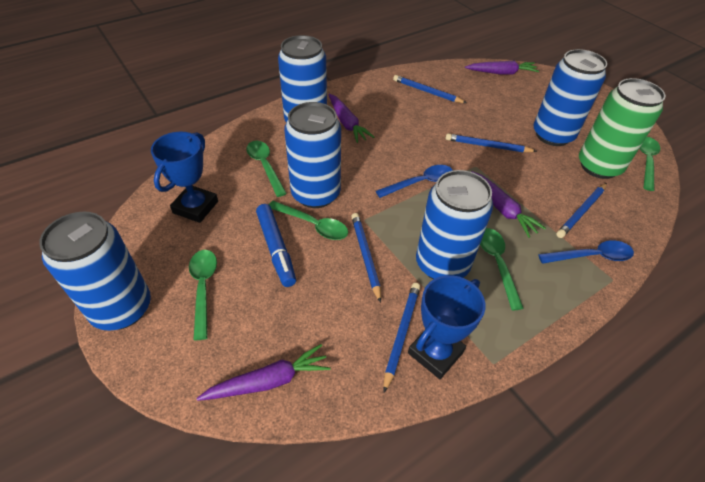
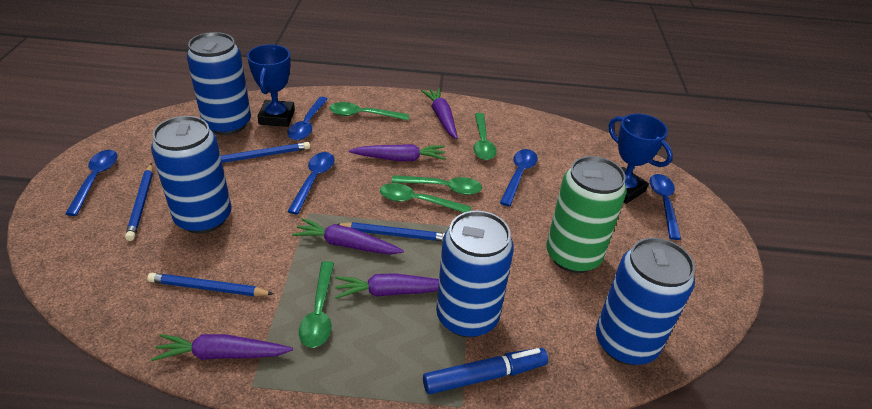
blue can: [39,212,151,331] [278,35,327,122] [284,102,341,208] [416,170,493,279] [533,49,607,146] = 5 -> [151,116,232,234] [187,32,251,135] [436,211,514,337] [596,237,695,365] = 4
blue pencil: [351,213,381,303] [383,283,420,393] [393,75,466,103] [446,133,537,152] [556,183,607,238] = 5 -> [125,163,153,241] [147,273,273,296] [221,142,310,163] [336,222,445,241] = 4
blue spoon: [376,165,453,198] [538,240,634,264] = 2 -> [65,150,117,216] [287,152,334,214] [288,97,328,140] [500,149,538,206] [649,174,681,240] = 5
purple carrot: [196,344,331,401] [328,94,374,143] [465,61,539,75] [471,171,546,238] = 4 -> [151,334,293,361] [292,218,404,254] [335,273,439,299] [349,144,446,161] [421,88,458,139] = 5

